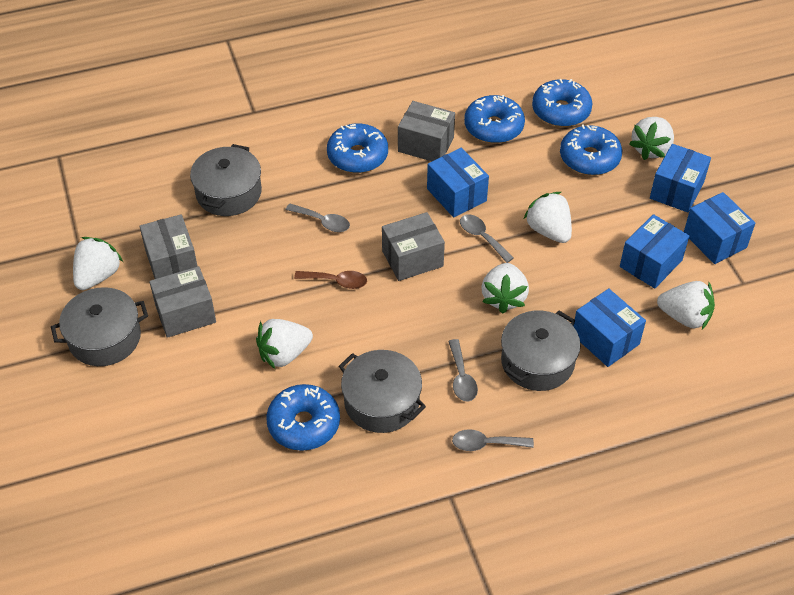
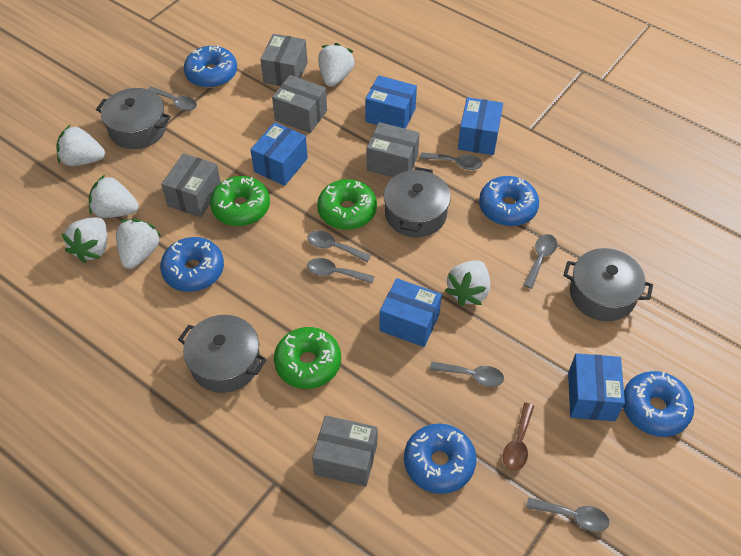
green donut: none = 0 -> [210,176,270,226] [274,327,341,389] [317,179,377,230] = 3
grey box: [139,214,197,279] [149,266,216,338] [382,212,445,281] [398,101,455,161] = 4 -> [161,153,221,217] [260,34,308,86] [272,75,327,133] [312,415,378,487] [367,122,420,177] = 5
grey spoon: [285,204,350,232] [448,339,478,401] [452,429,534,451] [460,214,514,263] = 4 -> [148,87,197,111] [307,231,371,262] [307,258,375,284] [420,152,483,170] [430,362,504,387] [523,234,557,289] [526,497,610,532] = 7

